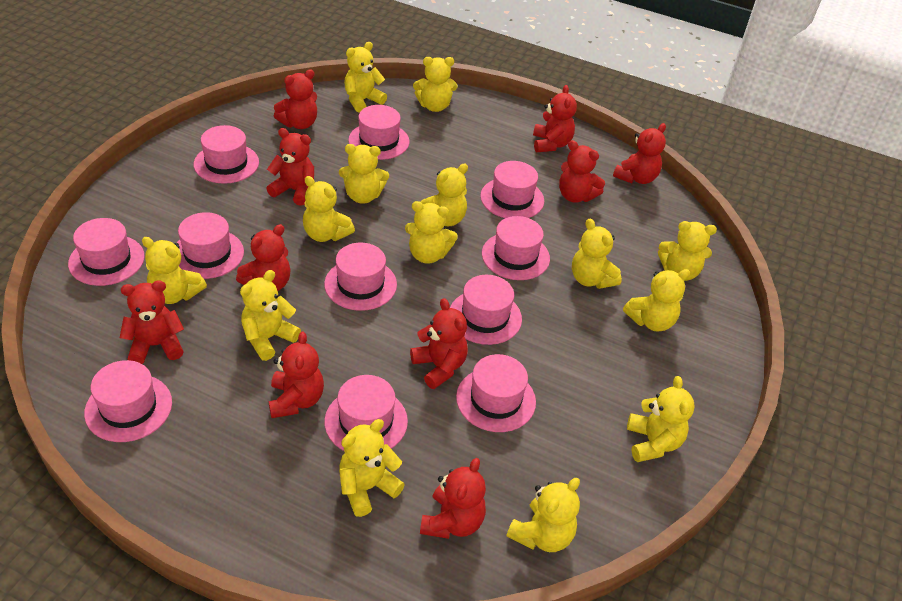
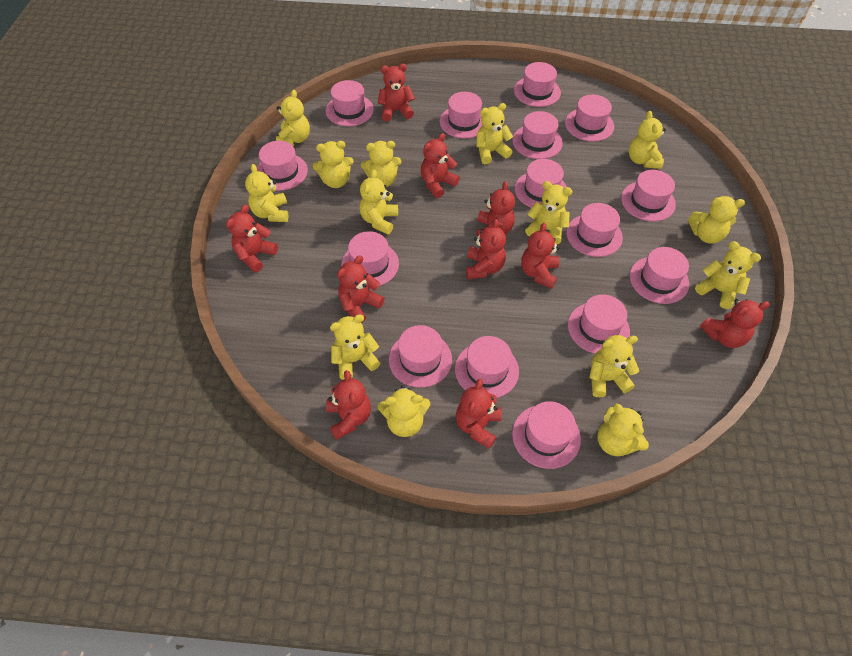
pink hat: [68,218,145,286] [84,360,172,442] [177,212,244,279] [194,125,259,184] [324,243,397,311] [324,375,408,451] [348,105,409,160] [450,275,522,345] [456,354,536,432] [480,161,544,218] [482,216,550,280] = 11 -> [257,141,308,191] [326,80,374,126] [341,231,399,288] [389,325,452,388] [440,92,482,138] [455,336,519,398] [512,111,563,159] [512,401,581,469] [514,62,561,107] [515,159,567,208] [565,95,614,142] [566,203,623,257] [568,294,630,354] [621,170,676,222] [630,247,689,304] = 15

